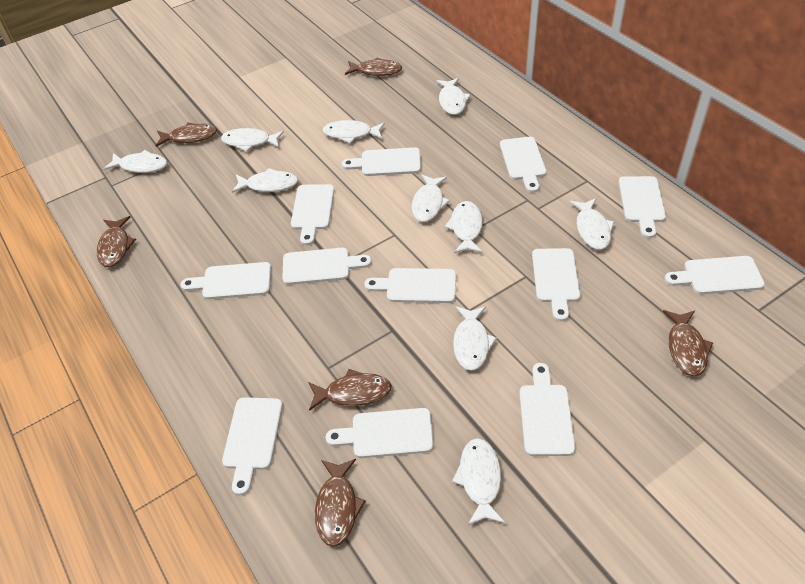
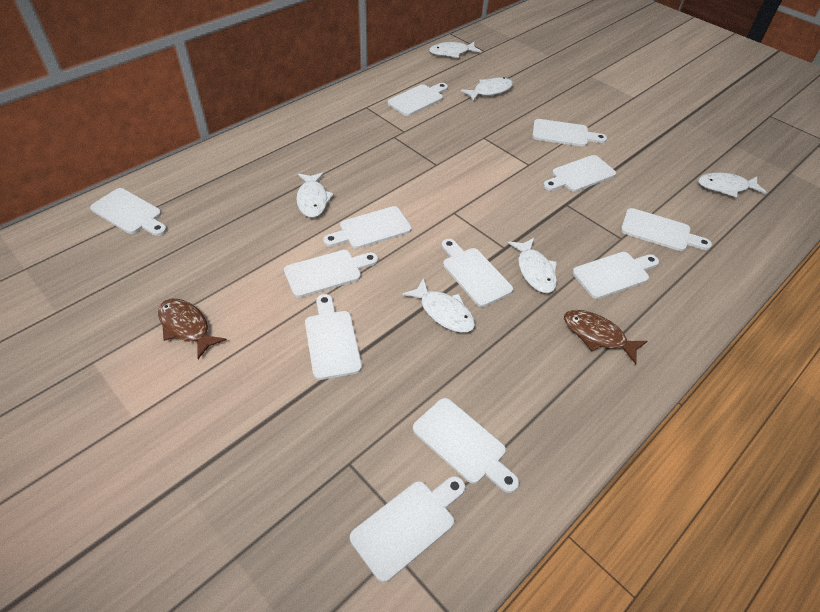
brown fish: [97,216,136,267] [156,122,217,147] [308,369,392,411] [315,459,366,547] [345,58,402,76] [663,310,713,376] = 6 -> [158,298,227,359] [564,310,647,364] = 2
white fish: [103,150,167,173] [221,128,284,152] [232,168,298,193] [323,120,385,144] [412,174,450,222] [436,78,471,115] [444,201,483,253] [452,438,505,525] [453,306,497,371] [570,198,614,250] = 10 -> [296,172,334,218] [402,278,475,333] [429,42,481,58] [461,77,513,101] [508,238,557,293] [698,173,767,198] = 6

